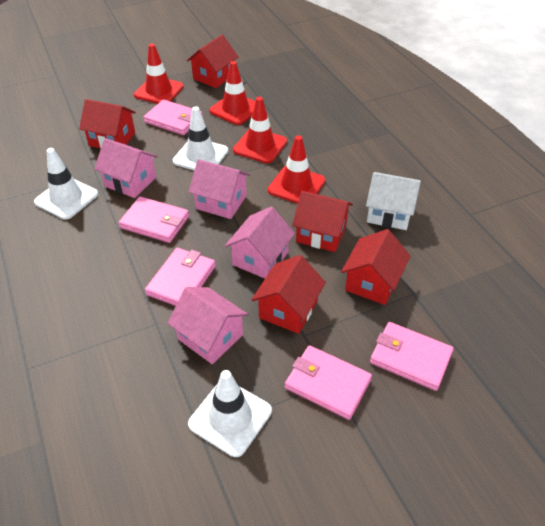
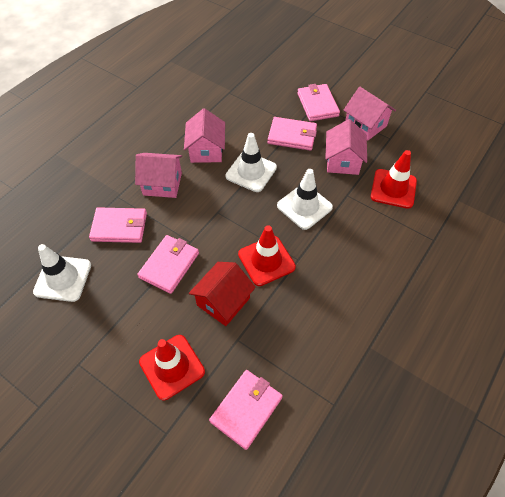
red house: [79,99,136,148] [187,35,239,88] [252,255,326,334] [292,191,353,252] [341,229,410,305] = 5 -> [189,262,256,326] = 1
red traffic cone: [134,43,184,104] [209,61,255,125] [233,97,287,163] [268,135,326,204] = 4 -> [139,335,205,400] [238,225,296,286] [371,150,417,209] = 3
white house: [366,172,421,230] = 1 -> none = 0

